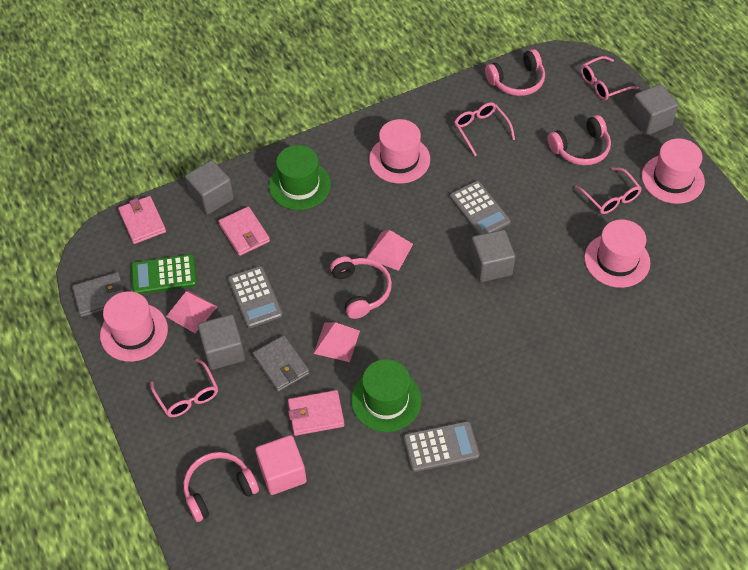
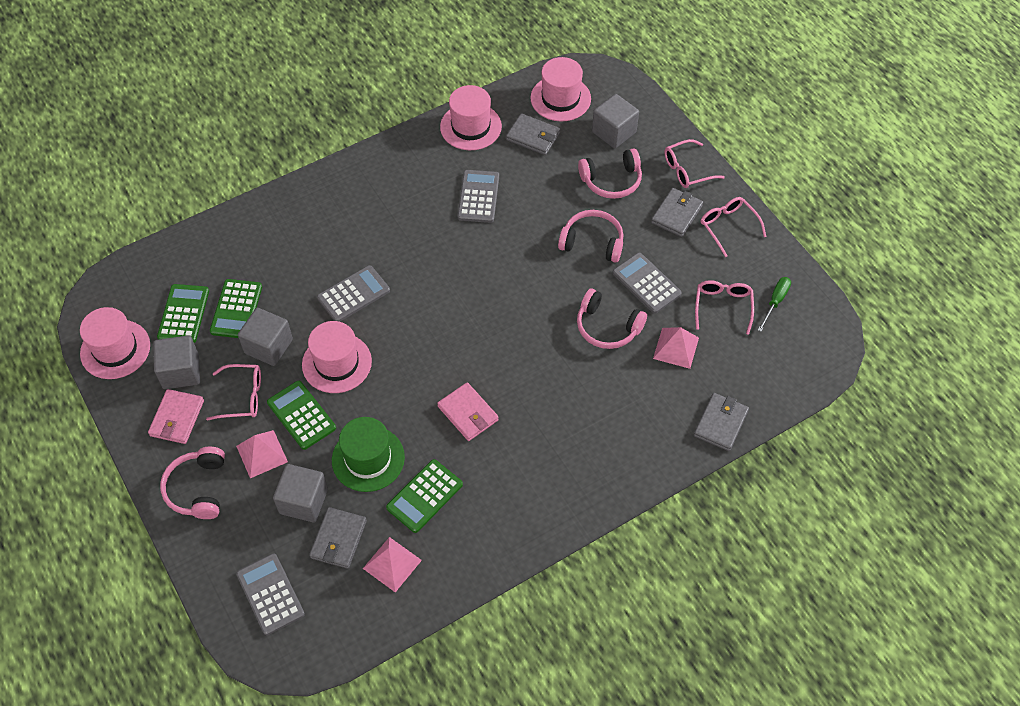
green calculator: [131,254,197,294] = 1 -> [157,284,209,343] [210,279,262,338] [267,381,336,450] [386,459,463,533] = 4
green hat: [269,145,331,210] [351,359,422,432] = 2 -> [332,417,405,492] = 1
green screwdriver: none = 0 -> [758,277,791,332] = 1
grey calculator: [228,266,283,328] [404,421,480,472] [450,181,511,235] = 3 -> [236,554,305,635] [317,265,390,322] [458,170,499,223] [613,253,682,314] = 4
grey wallet: [72,272,125,317] [253,335,309,392] = 2 -> [309,507,367,569] [506,113,560,155] [651,188,703,237] [694,393,749,451] = 4
pink cube: [256,435,307,495] = 1 -> none = 0
pink wallet: [118,196,166,244] [219,207,270,256] [288,390,345,436] = 3 -> [148,389,204,444] [437,382,499,441] = 2

